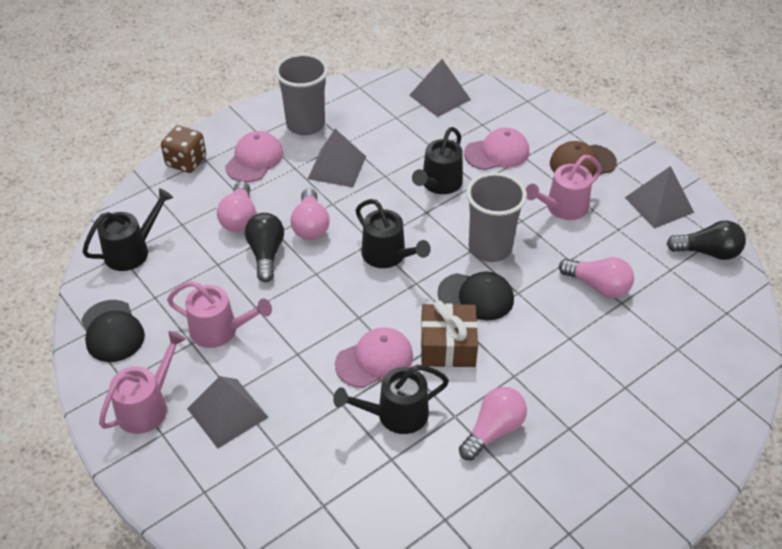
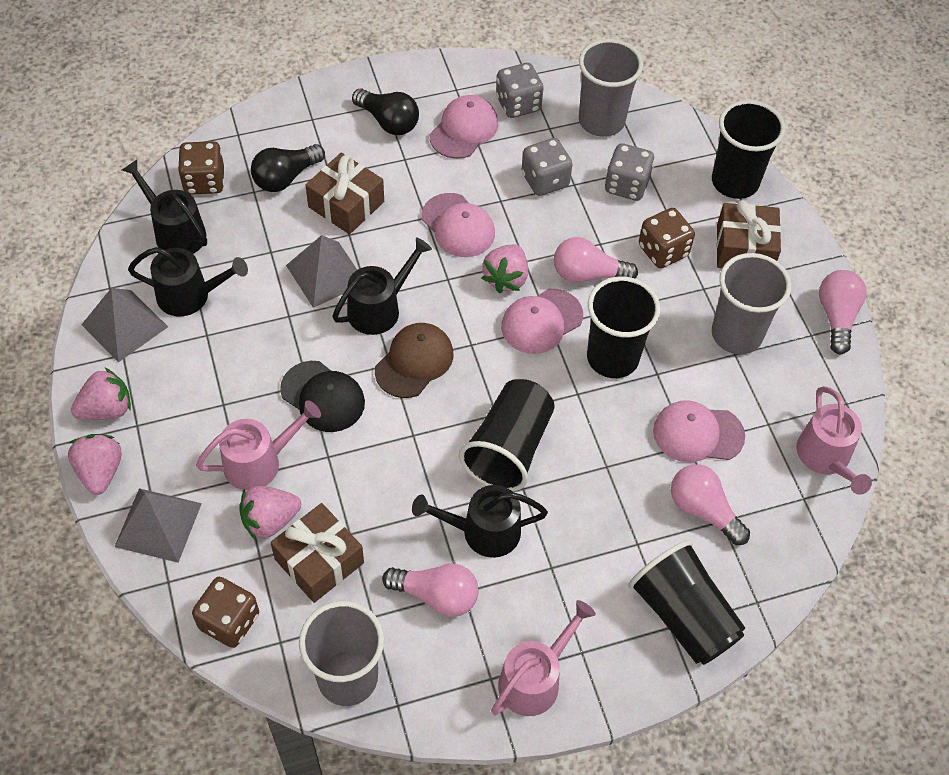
black cap: [81,300,145,362] [438,272,514,320] = 2 -> [280,361,365,432] = 1
black cup: none = 0 -> [459,379,555,492] [587,276,660,378] [629,540,745,665] [712,100,785,199] = 4
brown dice: [161,126,206,173] = 1 -> [178,141,224,195] [192,577,259,648] [639,208,695,268] = 3
brown gift: [421,300,478,367] = 1 -> [270,503,364,603] [305,152,384,234] [716,200,781,268] = 3
grey cup: [275,53,328,135] [466,172,527,262] = 2 -> [299,601,384,706] [579,39,643,137] [712,253,791,354] = 3
grey dice: none = 0 -> [496,63,544,118] [522,138,573,196] [605,143,654,201] = 3
grey pyramid: [187,376,268,449] [308,129,366,187] [409,59,471,117] [625,166,694,229] = 4 -> [82,288,168,362] [114,488,202,563] [286,235,357,308] = 3
pink cap: [225,131,283,182] [335,327,413,388] [464,128,529,170] = 3 -> [421,193,495,257] [430,95,498,159] [501,289,583,354] [653,400,745,462] = 4
pink strawberry: none = 0 -> [68,434,122,495] [71,368,131,420] [239,486,301,541] [482,244,528,293] = 4

